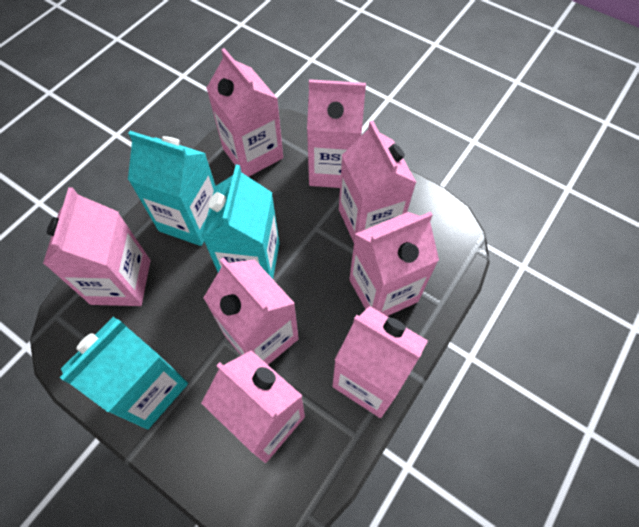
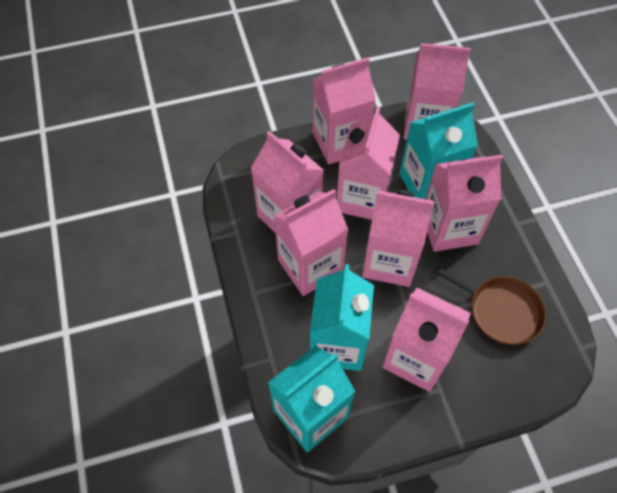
brown pan: none = 0 -> [434,266,546,345] = 1

